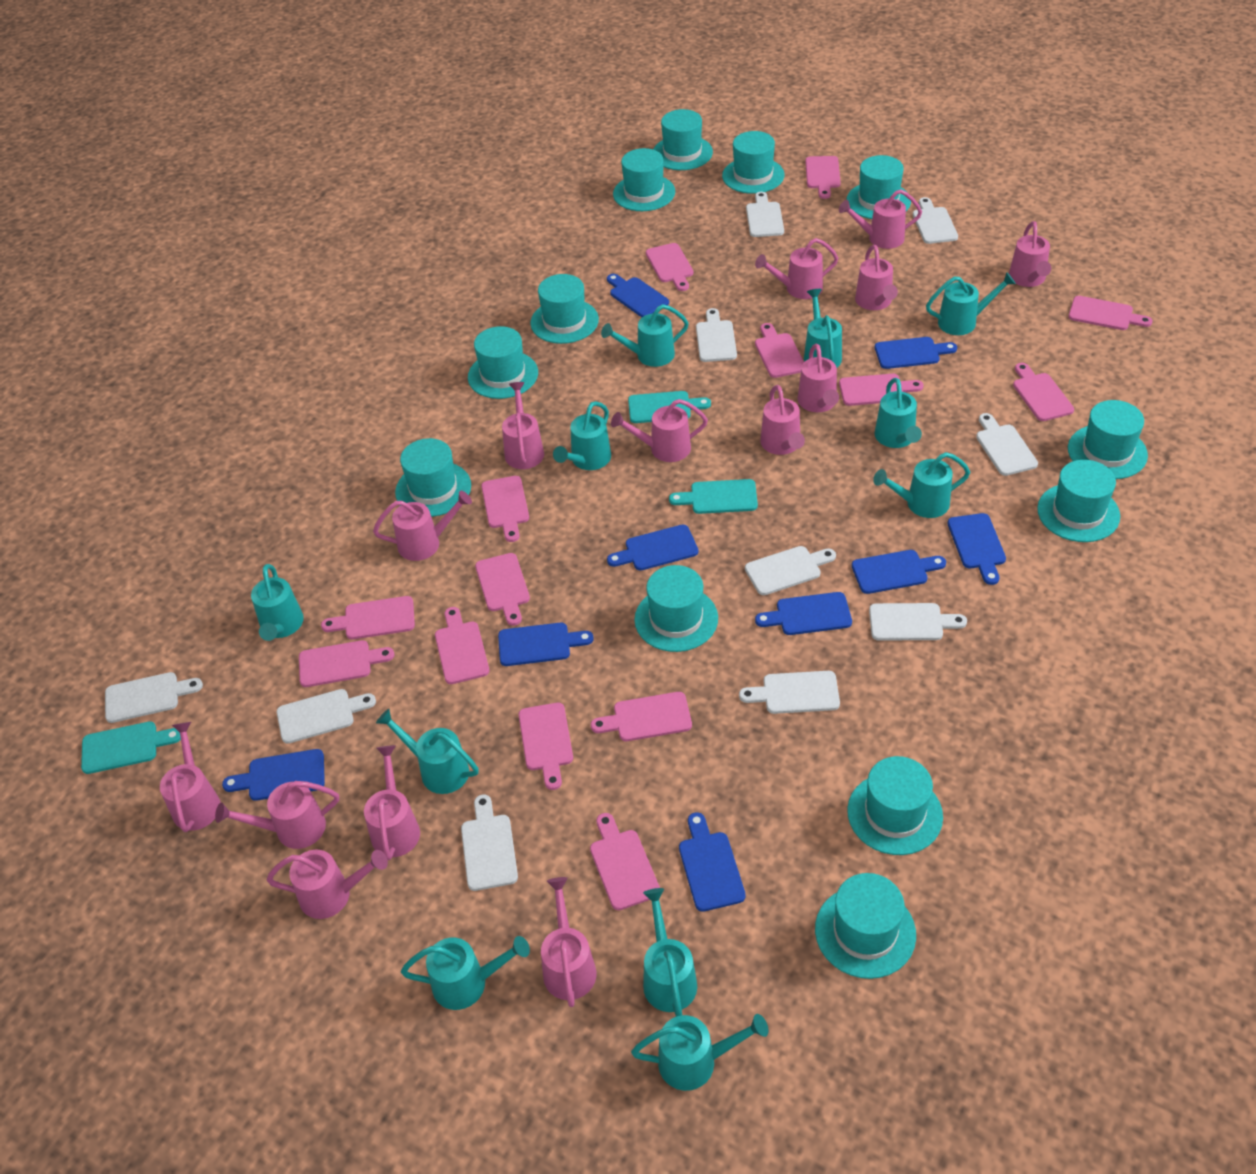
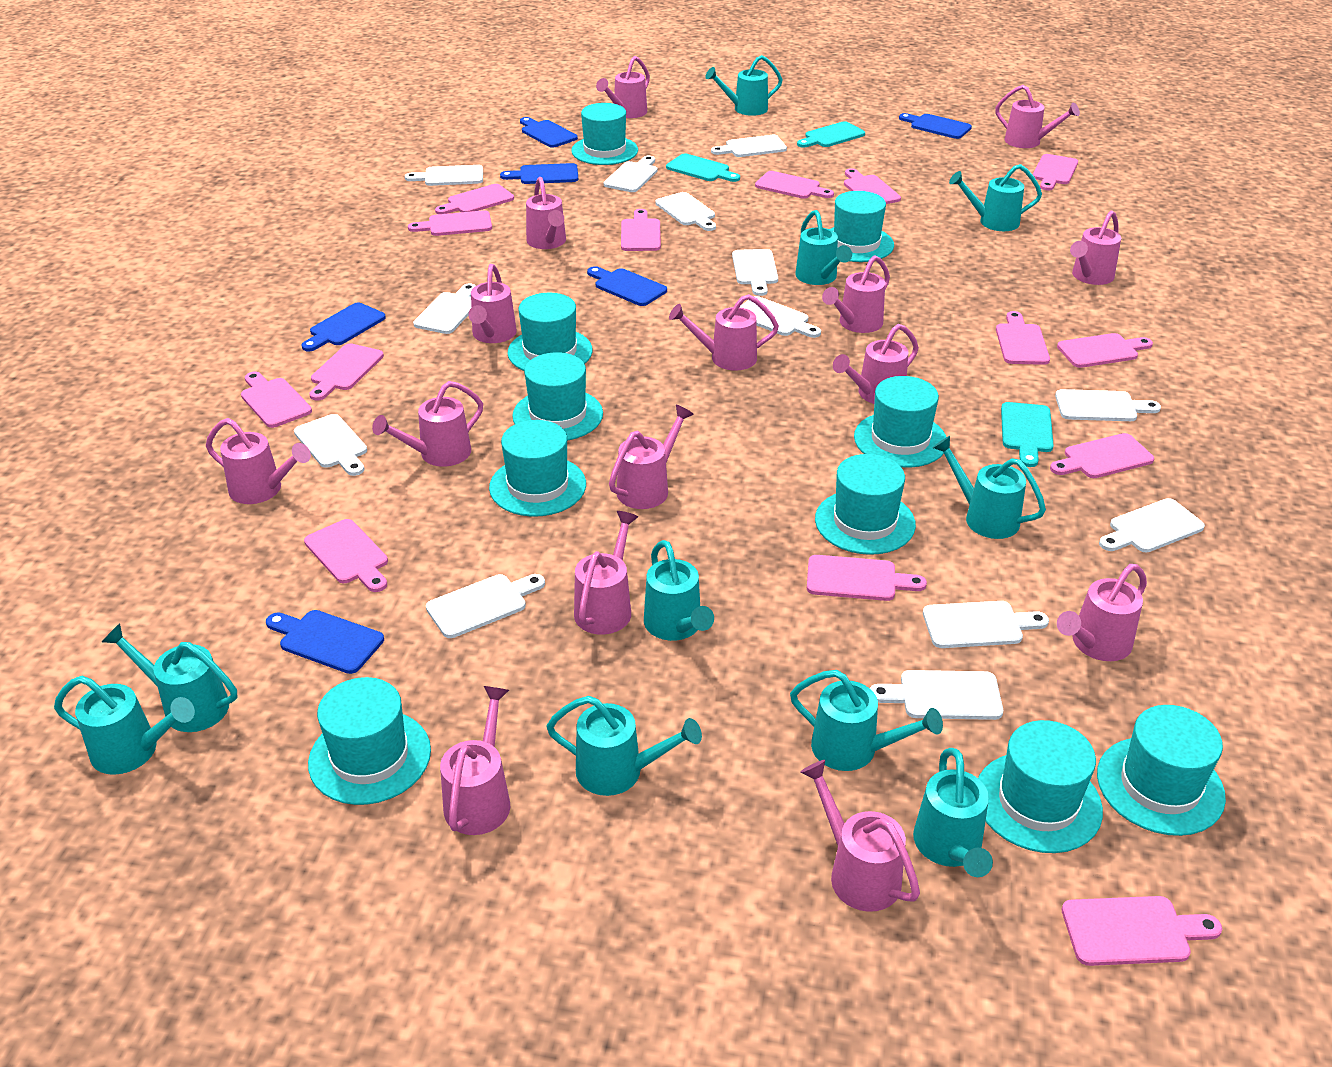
blue cutting board: [222,749,325,801] [498,623,594,666] [607,274,669,317] [607,525,698,570] [679,812,746,912] [755,592,852,635] [852,550,946,594] [875,337,957,369] [948,513,1006,585] = 9 -> [266,610,384,674] [302,303,386,352] [500,163,578,184] [520,117,578,148] [587,266,667,306] [899,113,972,139] = 6
pink watering can: [160,722,220,832] [215,781,339,849] [267,850,388,919] [364,745,420,860] [373,491,472,561] [502,382,544,469] [541,877,596,1007] [611,399,708,462] [755,238,838,299] [760,385,805,455] [798,344,839,412] [839,189,922,249] [855,245,898,310] [1009,221,1051,287] = 14 -> [206,418,311,504] [372,381,483,467] [440,686,510,835] [469,264,517,343] [526,177,566,249] [574,511,638,635] [596,56,650,118] [609,405,694,509] [669,294,779,370] [800,760,920,912] [822,255,890,333] [833,324,919,404] [995,85,1080,148] [1057,564,1147,661] [1070,210,1121,285] = 15
turquoise hat: [395,438,471,517] [468,326,538,399] [530,274,599,344] [613,148,675,211] [634,565,718,652] [653,109,713,170] [722,131,784,194] [815,873,916,979] [847,155,911,219] [847,756,943,855] [1037,460,1120,542] [1068,400,1148,479] = 12 -> [308,677,431,805] [489,420,586,517] [508,293,592,371] [512,352,603,441] [571,103,638,165] [815,454,916,555] [830,191,894,262] [854,376,946,468] [978,720,1103,853] [1097,705,1226,836] = 10
turquoise watering can: [251,564,304,641] [376,709,479,794] [401,936,530,1010] [553,401,611,470] [601,304,689,367] [631,1014,769,1091] [643,888,697,1017] [804,289,842,367] [873,452,970,518] [874,378,922,448] [926,272,1016,335] = 11 -> [54,676,195,775] [102,624,237,732] [546,696,702,796] [644,540,714,641] [705,55,782,116] [790,670,943,771] [795,210,852,285] [913,748,993,877] [932,436,1046,539] [949,164,1042,231] = 10
white cutting board: [105,672,203,723] [277,689,376,744] [461,795,518,891] [696,308,737,362] [739,671,840,714] [745,546,836,595] [746,192,784,237] [869,603,967,641] [913,197,958,244] [976,413,1038,476] = 10 -> [294,414,367,476] [405,165,483,186] [413,283,476,334] [426,574,545,638] [604,156,658,192] [655,192,716,231] [711,135,787,157] [732,249,778,296] [740,296,821,338] [870,670,1003,720] [923,601,1049,648] [1055,389,1161,421] [1099,498,1205,552] = 13

